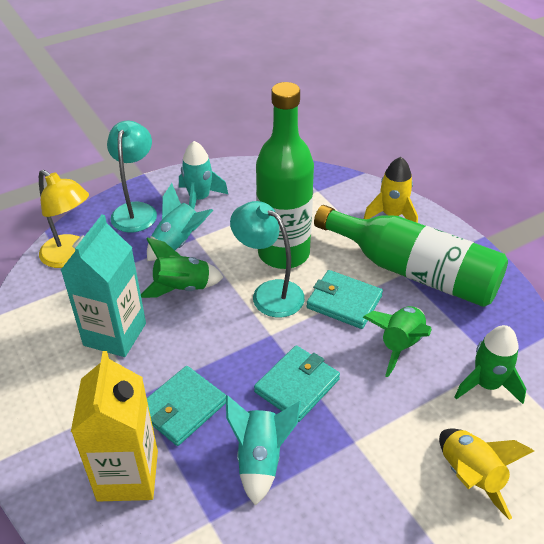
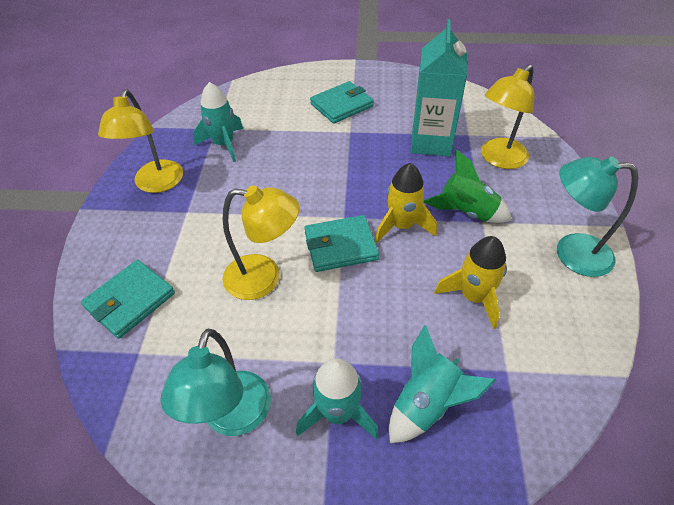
green bottle: [256,82,314,269] [314,205,508,307] = 2 -> none = 0
green rocket: [141,237,224,298] [363,306,432,377] [455,325,526,404] = 3 -> [424,149,511,223] = 1
yellow carton: [71,351,158,502] = 1 -> none = 0
yellow lamp: [39,170,89,268] = 1 -> [98,89,183,193] [222,185,300,300] [481,64,535,169] = 3

